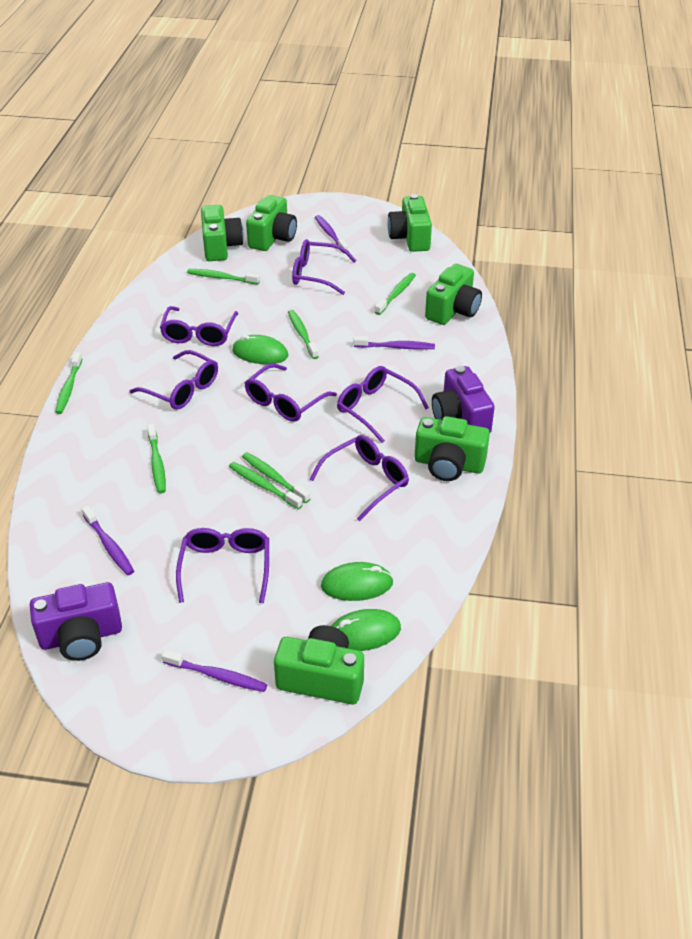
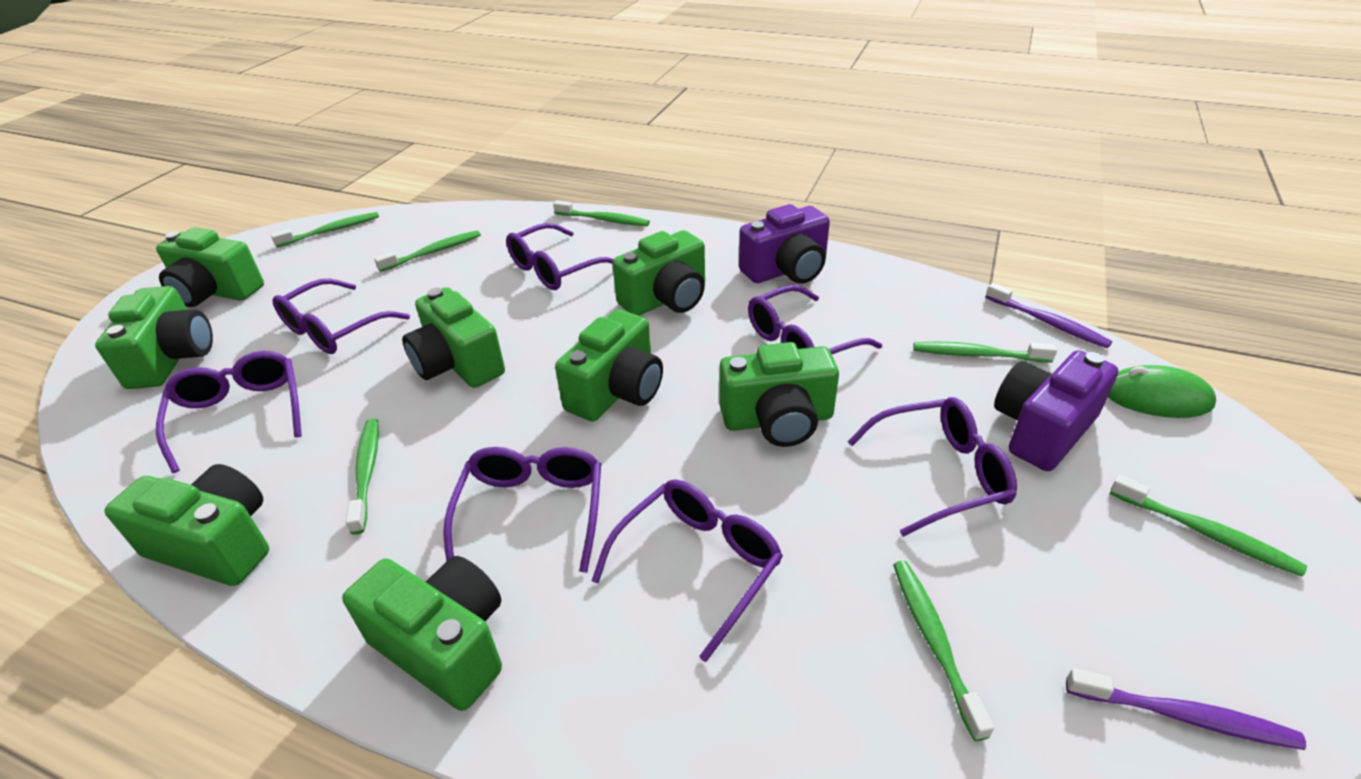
green camera: [201,205,244,261] [246,195,297,251] [274,625,364,704] [388,194,432,252] [414,416,490,481] [425,264,482,325] = 6 -> [95,286,213,389] [104,464,269,586] [156,227,264,307] [342,556,502,711] [402,287,505,388] [555,309,663,422] [612,230,705,316] [719,342,839,447] = 8
green mouse: [232,335,288,364] [321,562,394,601] [331,609,401,651] = 3 -> [1108,365,1216,418] = 1
purple toothbrush: [82,506,134,576] [162,650,267,692] [315,215,348,253] [353,336,435,350] = 4 -> [986,283,1113,348] [1066,668,1306,750] = 2

